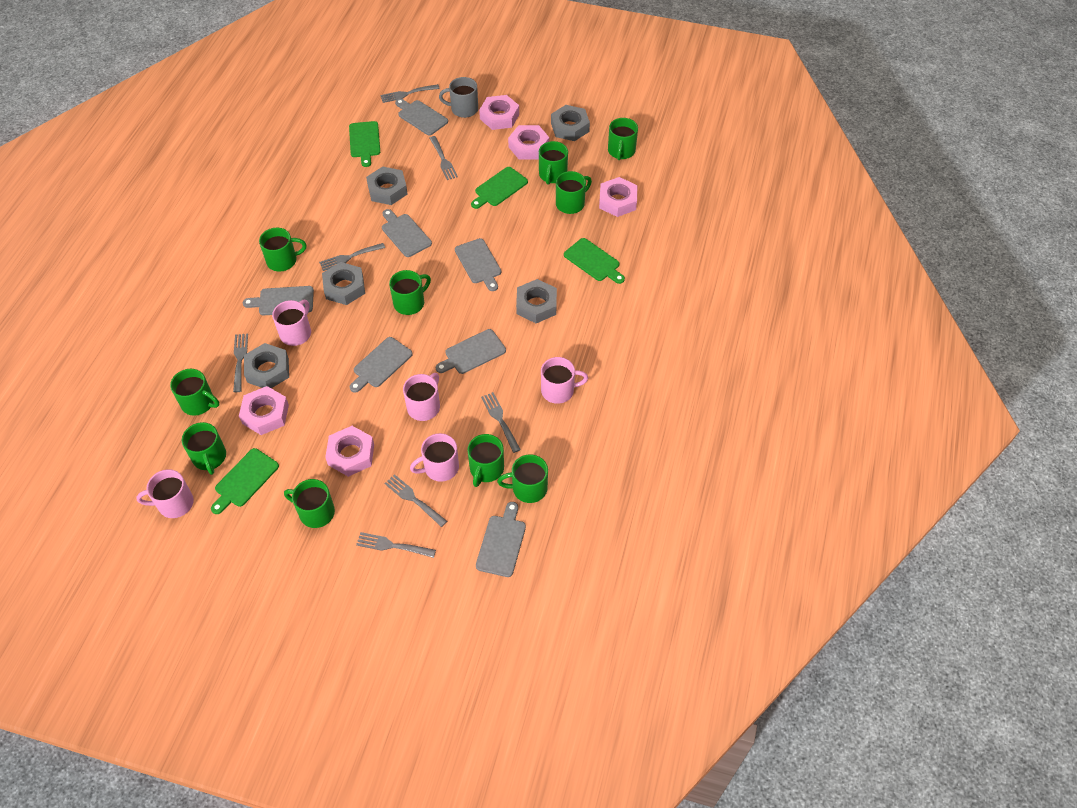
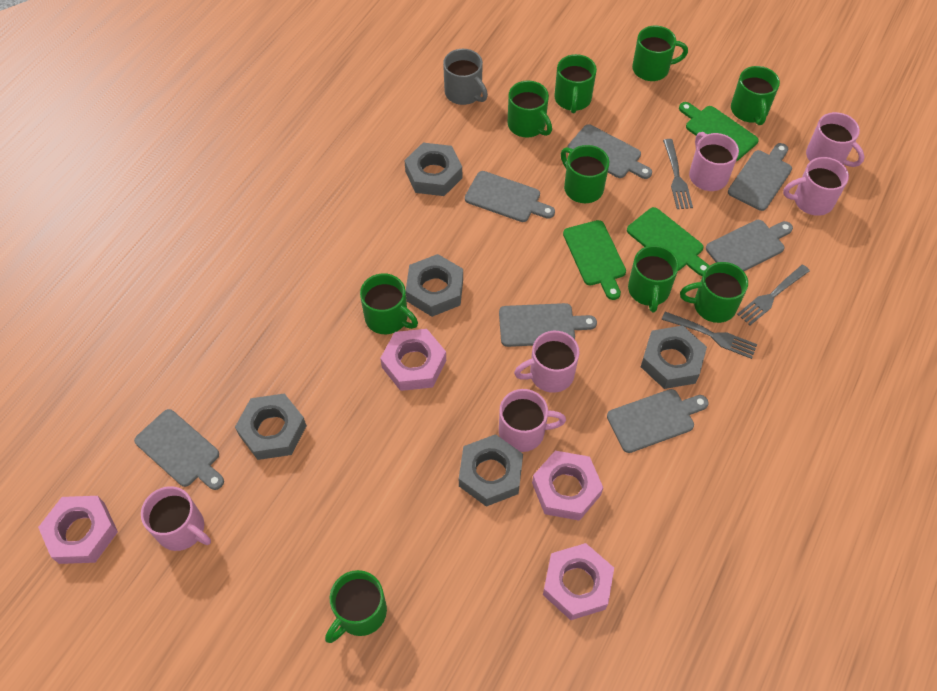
green cutting board: [211,448,279,514] [349,121,380,167] [471,167,528,209] [564,238,625,284] = 4 -> [563,220,626,300] [627,207,709,276] [679,102,759,161] = 3
green mug: [170,369,219,416] [182,422,226,475] [259,228,306,272] [284,479,335,528] [389,270,431,315] [468,434,504,487] [497,454,548,503] [539,141,568,185] [556,171,592,214] [608,118,638,160] = 10 -> [325,570,387,643] [360,273,418,334] [507,81,552,138] [554,54,597,113] [561,145,609,203] [628,245,679,312] [632,26,688,81] [680,262,748,323] [731,66,780,125] = 9
grey fork: [233,334,248,392] [319,243,385,271] [356,532,436,558] [380,84,440,103] [384,474,447,527] [429,136,458,180] [481,392,521,453] = 7 -> [661,312,757,359] [663,139,693,209] [737,265,810,325] = 3
pink mug: [136,469,194,518] [272,300,311,346] [403,373,440,421] [410,433,459,482] [541,357,588,404] = 5 -> [141,486,211,551] [499,389,566,452] [514,331,579,393] [689,132,739,191] [783,157,849,216] [806,112,865,167] = 6
pink nut: [239,386,289,435] [325,426,374,477] [479,95,519,130] [508,125,549,160] [599,177,638,217] = 5 -> [38,496,118,564] [380,329,446,391] [532,451,603,521] [543,543,614,620] = 4

